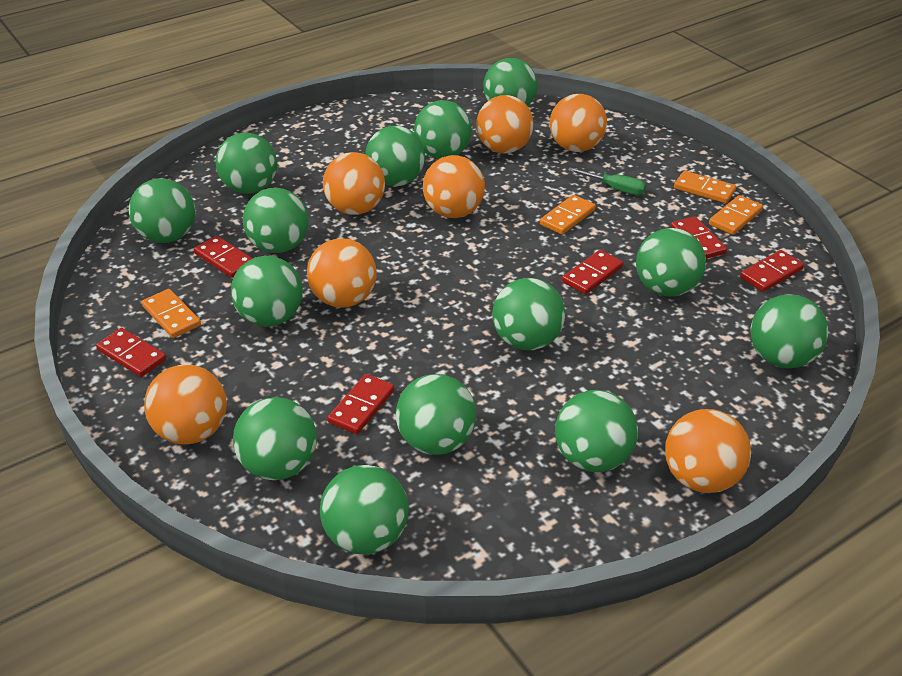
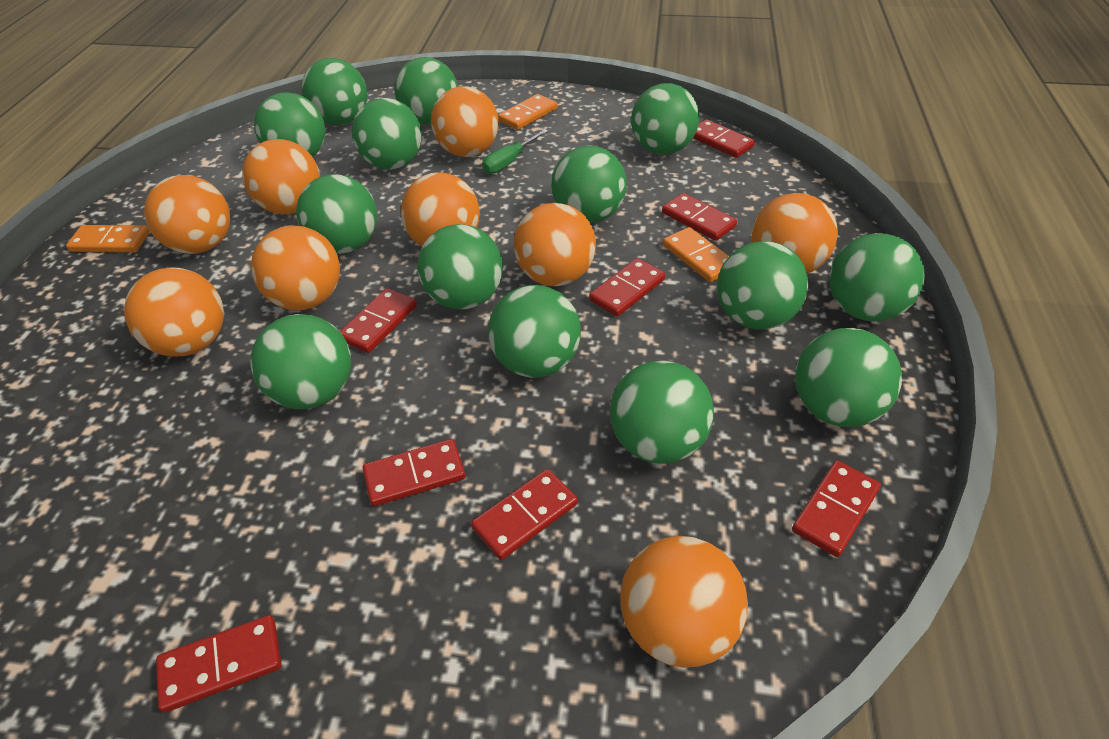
orange ball: [144,364,227,445] [307,238,377,308] [323,152,385,215] [423,155,485,218] [476,95,534,153] [550,94,607,152] [665,409,751,493] = 7 -> [124,267,224,357] [144,175,230,254] [242,139,320,215] [251,225,340,310] [401,172,480,247] [431,86,498,157] [514,203,596,286] [620,536,748,668] [752,193,838,273] = 9
orange domino: [142,289,201,338] [540,195,596,235] [674,171,736,203] [709,195,763,235] = 4 -> [66,225,150,252] [498,94,557,130] [663,227,729,282] = 3
red domino: [96,328,166,377] [194,236,253,278] [328,374,394,434] [562,250,623,294] [670,216,727,259] [740,250,804,292] = 6 -> [156,615,282,713] [340,288,417,353] [363,439,466,506] [471,469,578,560] [589,258,665,317] [662,193,737,241] [693,119,755,158] [792,460,881,557] = 8

